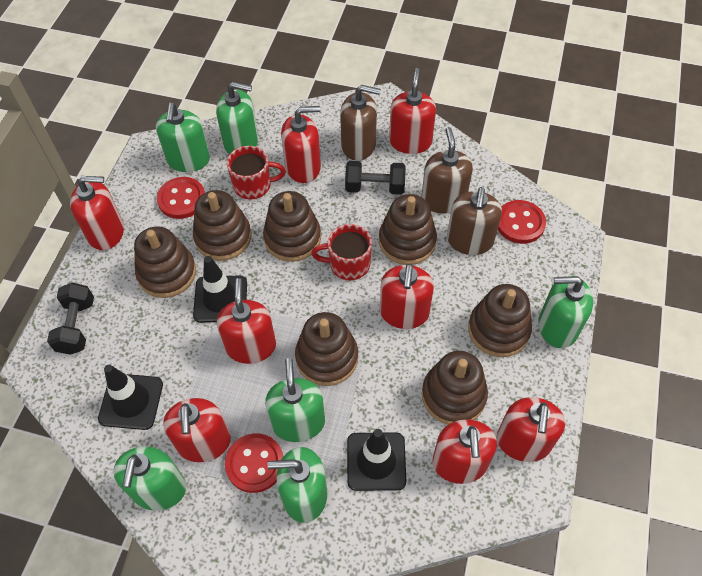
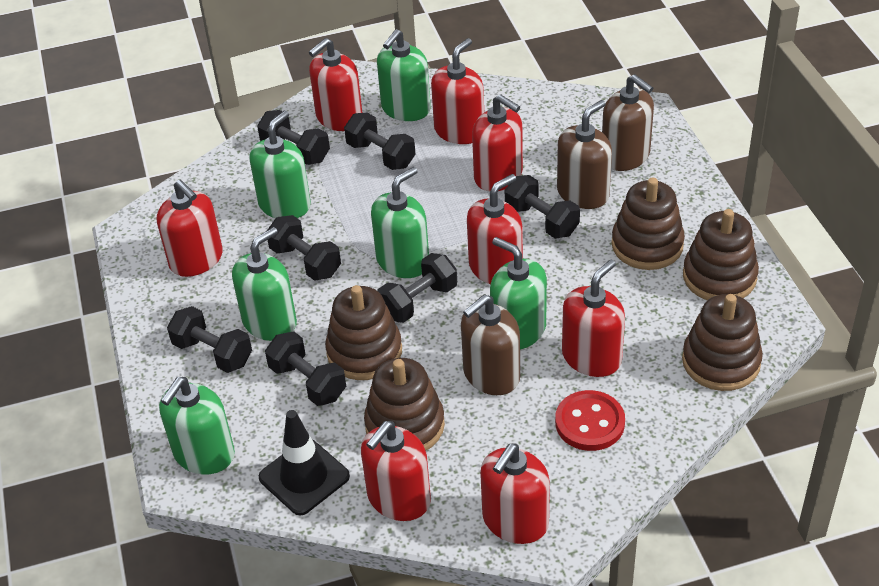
black dumbbell: [47,283,94,355] [345,161,406,195] = 2 -> [167,306,252,373] [257,110,330,165] [265,331,346,406] [268,215,341,281] [344,113,416,170] [377,253,457,323] [505,175,580,239] = 7
black traffic cone: [98,365,163,430] [193,256,247,323] [347,429,406,491] = 3 -> [258,410,350,516] = 1
brown stacking toy: [134,226,196,298] [193,190,251,261] [263,191,321,262] [295,312,358,386] [379,194,437,265] [422,351,488,425] [468,284,532,357] = 7 -> [325,285,402,380] [364,358,445,451] [611,177,685,270] [682,294,763,391] [683,209,759,300] = 5
red button: [157,177,205,219] [225,433,283,493] [498,200,546,244] = 3 -> [555,390,625,451] = 1
red mug: [227,146,286,199] [311,224,372,280] = 2 -> none = 0

